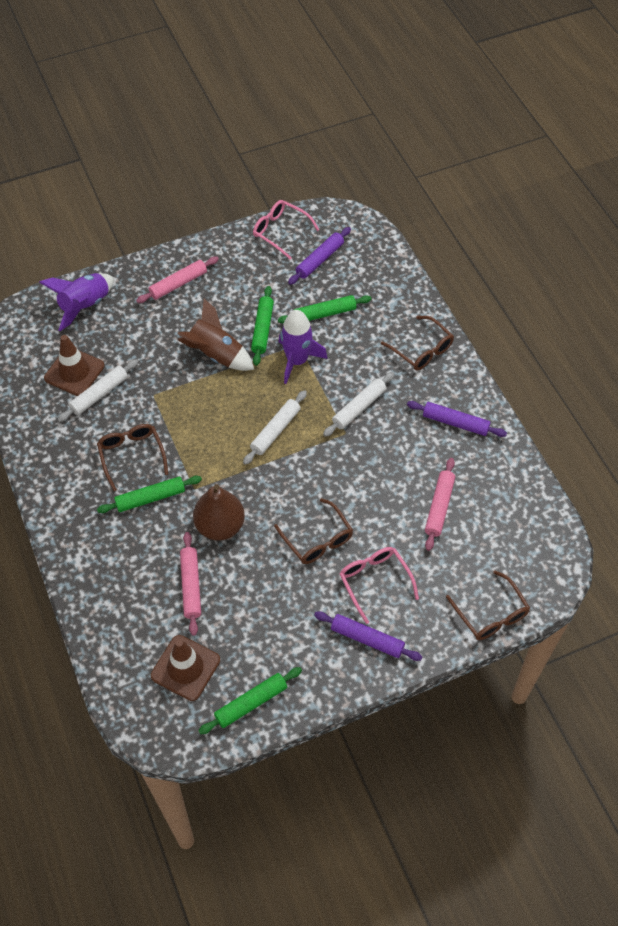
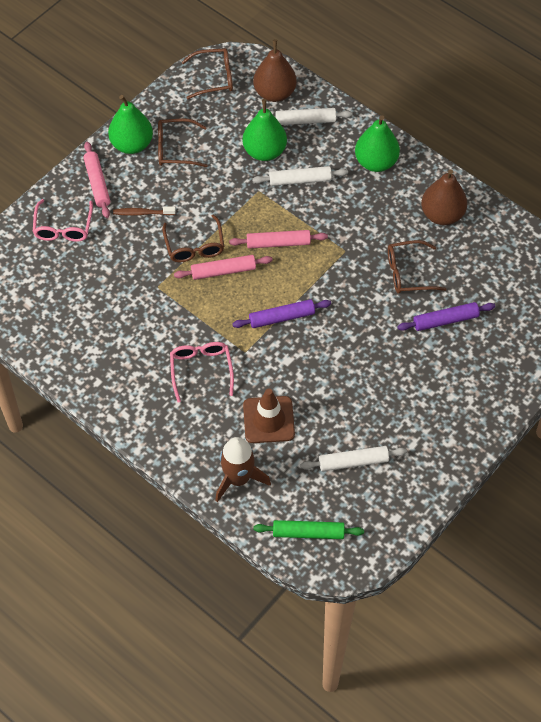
brown pear: [193,484,245,540] = 1 -> [253,39,297,102] [421,169,467,225] = 2
brown toothbrush: none = 0 -> [113,207,176,216] = 1
brown traffic cone: [44,335,104,396] [151,635,220,701] = 2 -> [243,388,295,443] = 1
green pear: none = 0 -> [108,95,153,154] [243,99,287,161] [355,115,400,172] = 3
green rolling pin: [97,476,202,513] [198,667,302,734] [251,286,274,366] [278,295,372,323] = 4 -> [253,520,364,539] = 1
purple rocket: [39,273,114,331] [278,310,328,384] = 2 -> none = 0
purple rolling pin: [288,227,351,285] [314,611,422,661] [407,401,507,437] = 3 -> [232,299,331,328] [397,302,495,331] = 2

